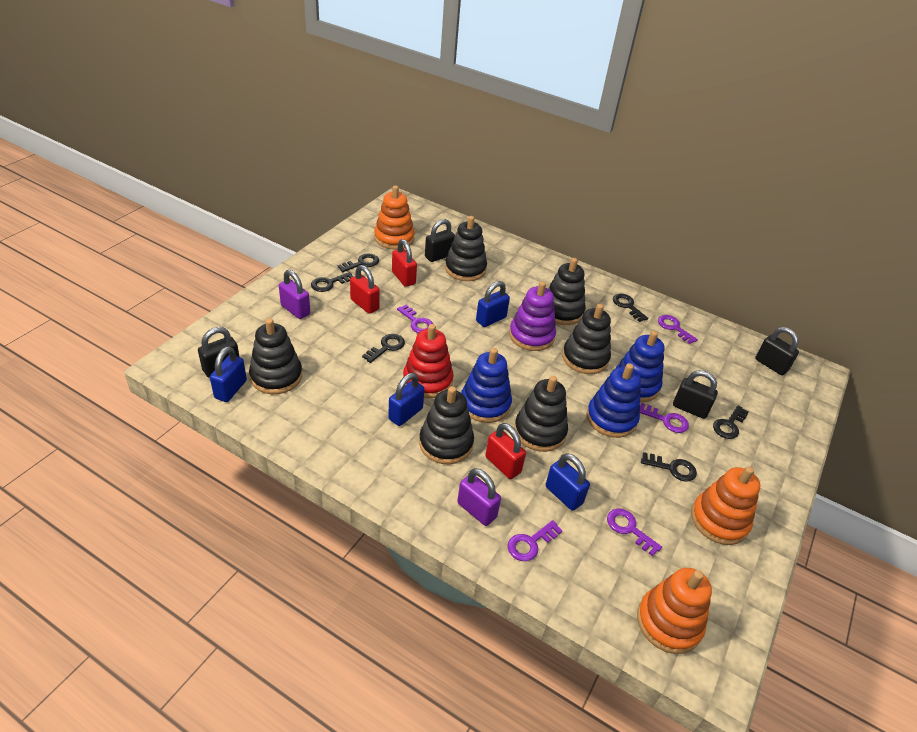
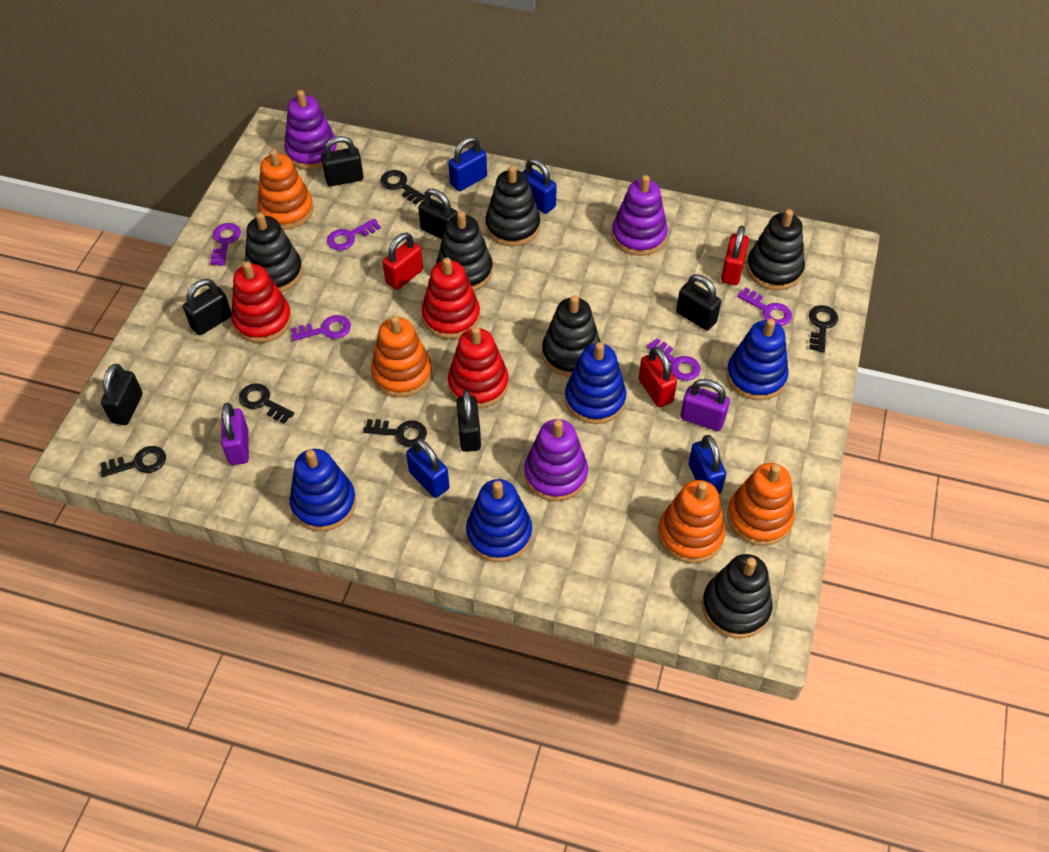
black key: [311,272,354,292] [338,253,379,272] [362,334,405,363] [613,294,648,322] [641,452,697,482] [713,405,749,439] = 6 -> [100,446,166,477] [239,383,294,424] [363,419,427,447] [380,170,424,204] [809,305,838,352] = 5
black padlock: [198,327,240,378] [425,219,455,262] [673,370,718,419] [755,327,799,375] = 4 -> [101,364,143,425] [183,279,232,335] [321,136,364,186] [418,189,458,239] [456,390,481,452] [676,274,721,331] = 6
blue stacking toy: [461,348,512,423] [587,363,641,438] [615,331,665,402] = 3 -> [290,449,356,531] [466,479,532,562] [565,342,626,424] [726,319,788,400] = 4
orange stacking toy: [374,185,415,249] [637,568,712,654] [691,466,760,545] = 3 -> [258,149,314,230] [371,316,432,397] [658,480,726,563] [727,463,795,546] = 4
purple stacking toy: [509,281,556,351] = 1 -> [284,90,338,170] [524,419,588,501] [612,175,668,256] = 3
red stacking toy: [403,324,453,398] = 1 -> [231,261,292,343] [422,257,480,339] [448,326,509,408] = 3

